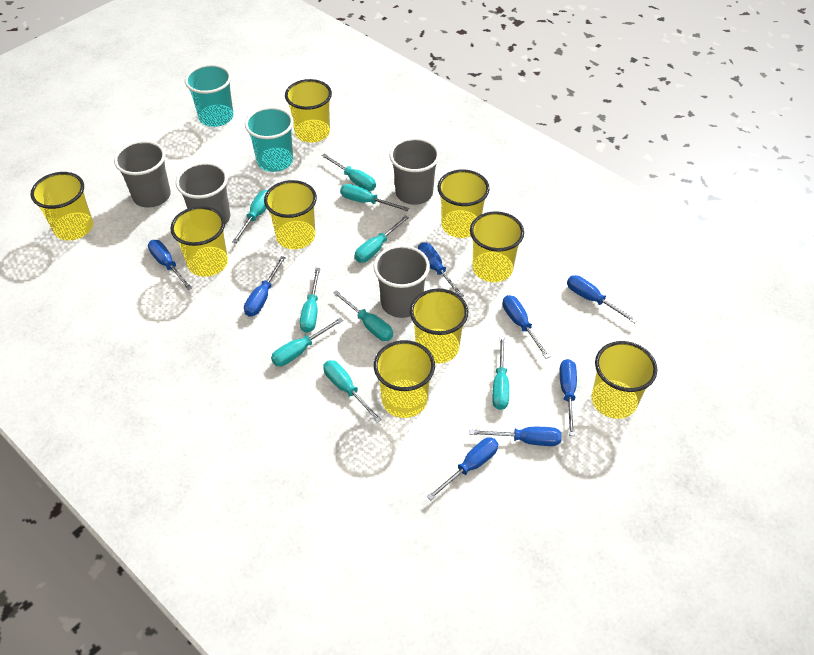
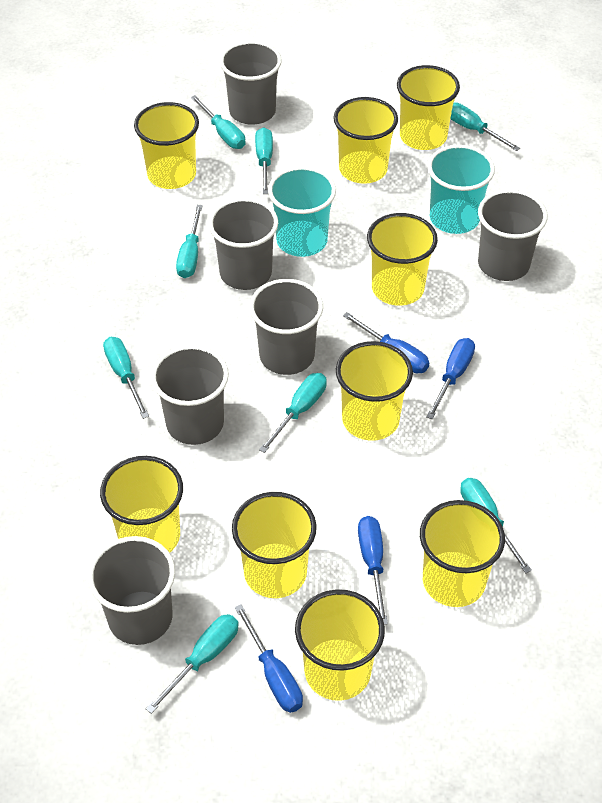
blue screwdriver: [148,240,192,290] [244,256,286,317] [418,243,464,297] [427,437,498,500] [470,427,562,446] [503,295,550,359] [560,359,577,436] [567,275,638,323] = 8 -> [235,604,303,713] [343,312,429,373] [358,516,388,625] [426,338,475,419] = 4
grey cup: [114,141,171,208] [176,162,230,224] [374,245,430,318] [390,138,440,205] = 4 -> [88,536,175,645] [151,345,229,445] [208,198,278,290] [220,41,282,125] [249,279,323,375] [478,189,548,281] = 6
turquoise screwdriver: [232,190,268,243] [271,317,343,366] [300,268,320,333] [321,153,376,191] [323,360,382,422] [333,290,393,341] [340,184,409,211] [355,215,409,262] [492,336,509,410] = 9 -> [103,337,149,419] [146,614,239,714] [176,205,203,278] [190,95,246,149] [255,127,273,194] [259,373,327,453] [450,102,520,151] [460,478,532,574] = 8

